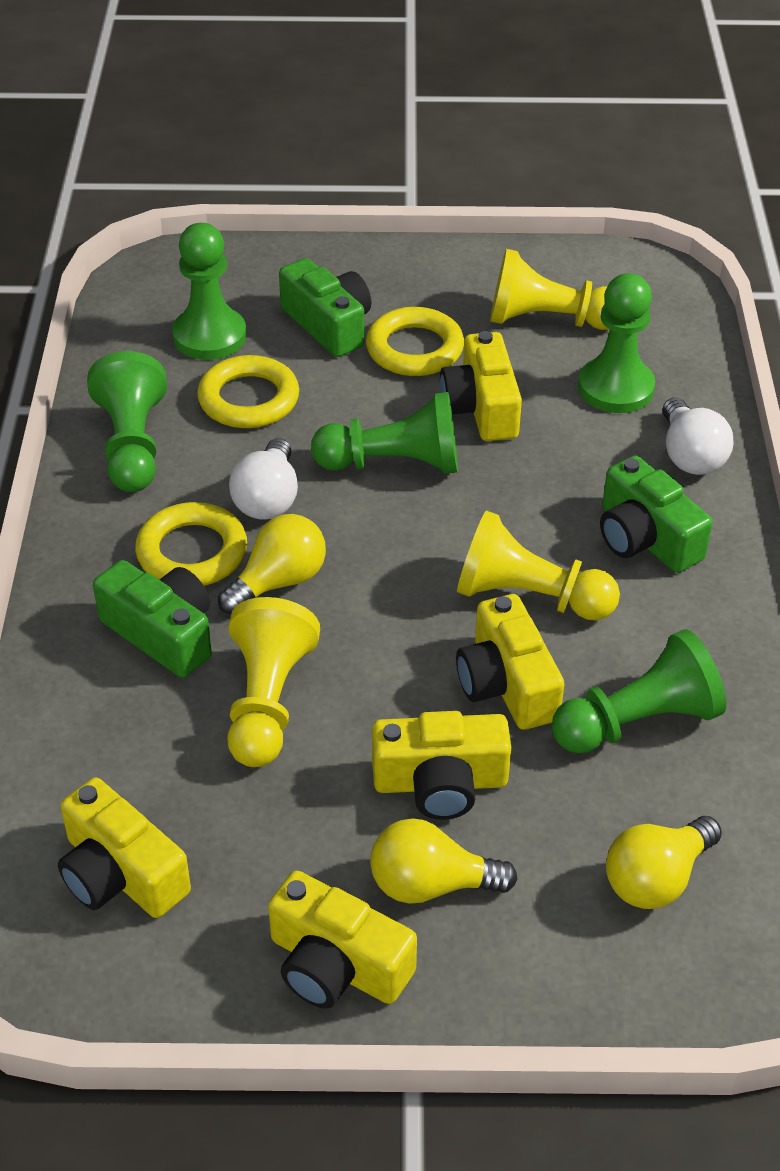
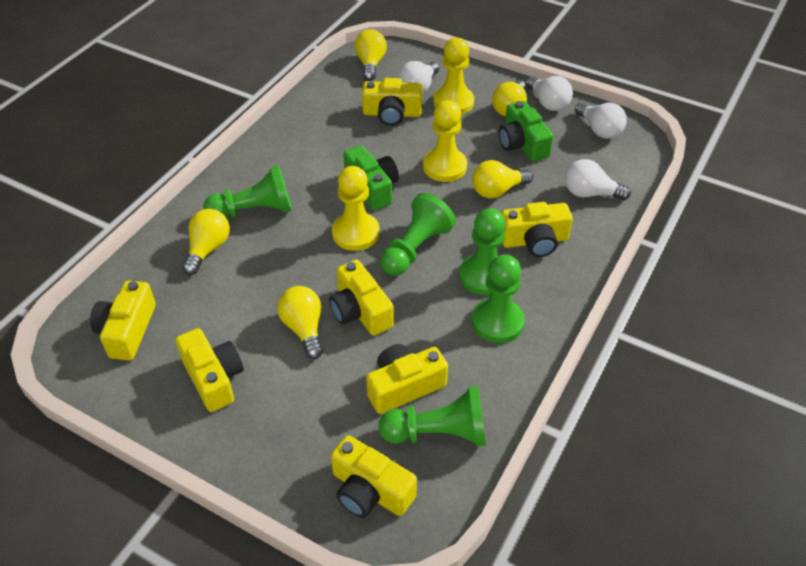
green camera: [93,560,212,678] [279,258,371,357] [600,456,713,573] = 3 -> [343,146,399,210] [498,101,553,162] = 2
white light bulb: [229,438,298,520] [662,397,734,475] = 2 -> [398,61,439,93] [526,76,573,111] [565,159,631,200] [575,102,627,139] = 4
yellow camera: [58,778,191,918] [268,871,417,1009] [372,711,511,820] [440,331,522,441] [456,594,564,730] = 5 -> [90,280,156,360] [175,328,244,412] [329,260,394,336] [331,435,417,518] [362,78,422,126] [366,344,448,414] [501,202,573,257] = 7
yellow light bulb: [218,514,326,614] [370,818,517,904] [606,816,722,909] = 3 -> [182,209,230,275] [277,286,323,359] [354,29,387,81] [472,160,533,198] [492,80,527,117] = 5
yellow ring: [135,502,247,586] [197,355,299,428] [366,307,464,376] = 3 -> none = 0

